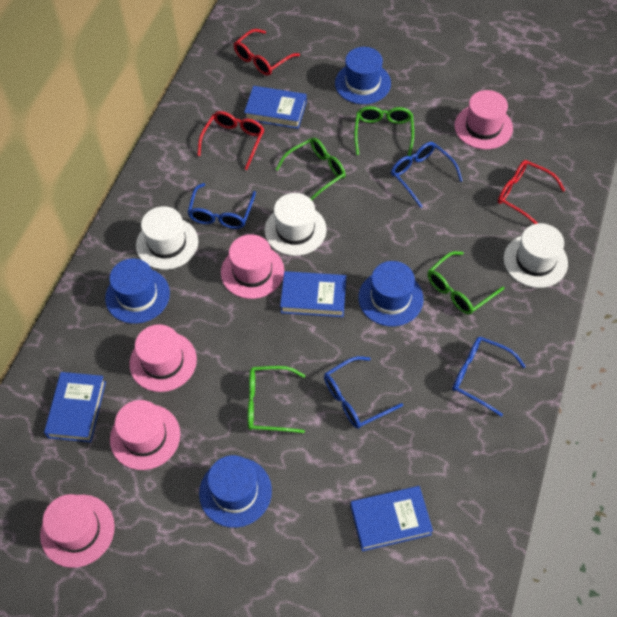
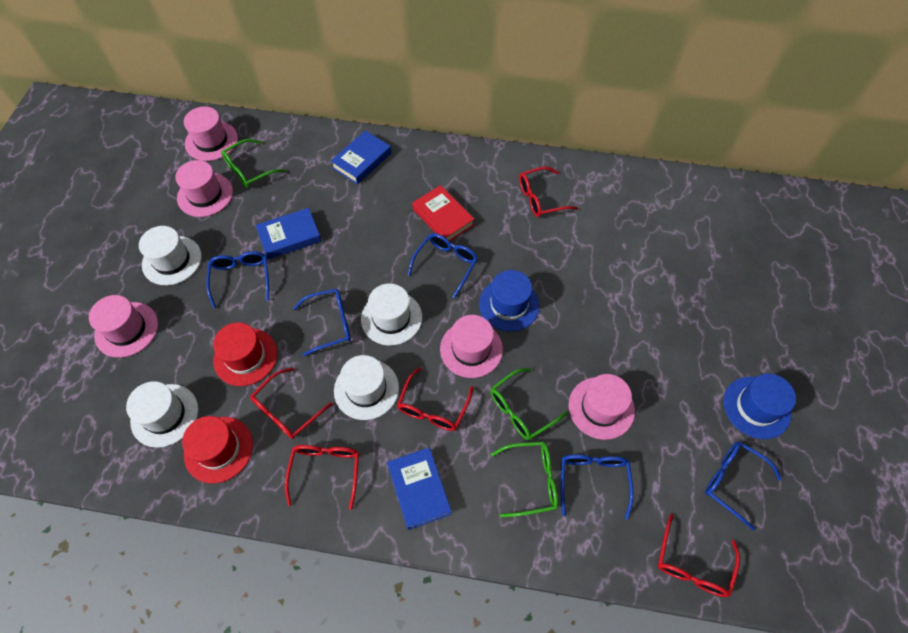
blue book: [44,372,106,443] [244,86,307,129] [280,271,346,317] [350,486,433,551] = 4 -> [256,208,321,259] [331,130,391,184] [387,447,452,530] = 3
blue glasses: [187,183,256,229] [324,356,403,429] [391,142,463,208] [452,337,526,417] = 4 -> [206,251,269,308] [293,289,351,356] [408,233,478,298] [561,454,634,520] [705,441,781,530] = 5
blue hat: [105,258,170,324] [199,455,272,528] [335,47,391,104] [358,261,424,326] = 4 -> [479,270,540,332] [724,374,796,439] = 2
green glasses: [248,366,306,433] [276,138,346,200] [354,106,414,156] [428,251,504,315] = 4 -> [221,139,286,188] [490,368,568,440] [491,441,558,517] = 3
red book: none = 0 -> [412,185,474,241] = 1
red glasses: [197,111,264,170] [234,29,300,76] [498,160,565,224] = 3 -> [250,368,333,439] [285,445,359,510] [397,367,473,431] [519,166,578,217] [658,514,740,597] = 5
red hat: none = 0 -> [182,416,253,483] [213,323,277,386] = 2
white hat: [136,206,198,270] [265,193,327,256] [504,223,568,288] = 3 -> [126,381,198,448] [139,226,202,285] [334,355,399,420] [361,283,422,346] = 4

